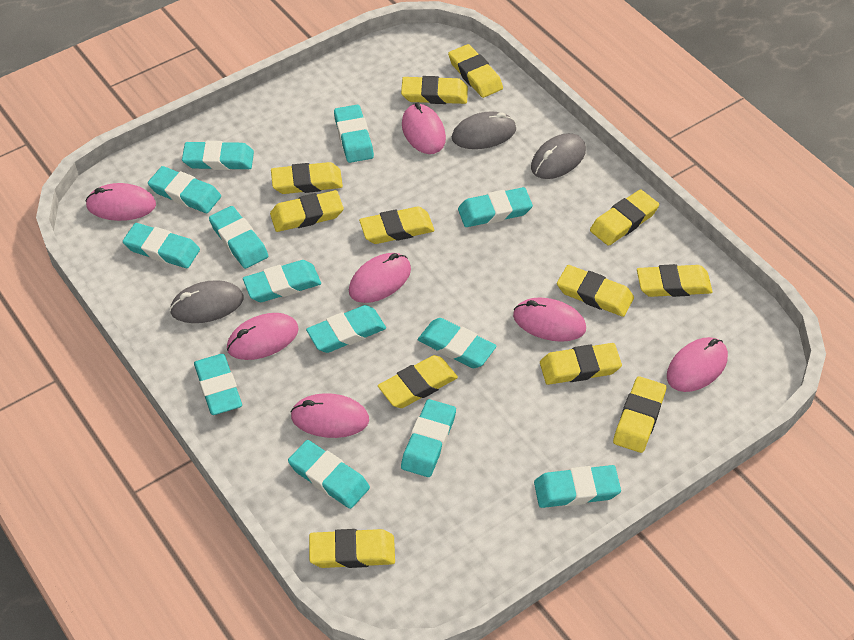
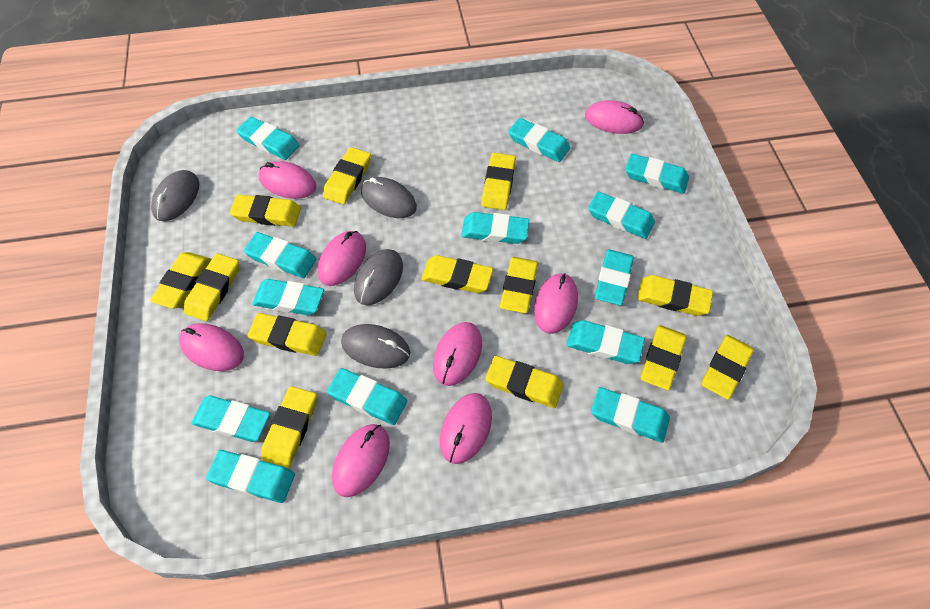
grey mouse: [170,280,243,323] [452,111,516,149] [531,133,586,179] = 3 -> [151,170,200,221] [341,324,410,369] [354,249,403,305] [361,177,417,218] = 4
pink mouse: [85,183,156,221] [227,313,299,360] [291,393,369,438] [349,253,411,303] [402,102,446,154] [513,298,586,342] [667,337,728,392] = 7 -> [179,323,244,371] [259,161,316,199] [318,231,366,286] [332,424,390,497] [433,322,482,386] [440,393,492,464] [534,273,578,334] [585,100,644,134] = 8
yellow eraser: [270,190,344,232] [271,162,343,194] [309,529,395,568] [359,207,435,244] [378,355,458,408] [401,76,468,104] [448,44,503,98] [540,343,622,385] [557,265,634,317] [590,189,659,246] [613,376,666,453] [637,264,713,297] = 12 -> [150,252,211,309] [184,253,239,321] [230,194,301,227] [247,313,326,356] [261,386,317,468] [323,147,371,204] [421,255,493,293] [481,153,516,210] [485,356,564,408] [500,257,538,313] [637,275,713,316] [641,325,686,390] [701,335,754,400] = 13

